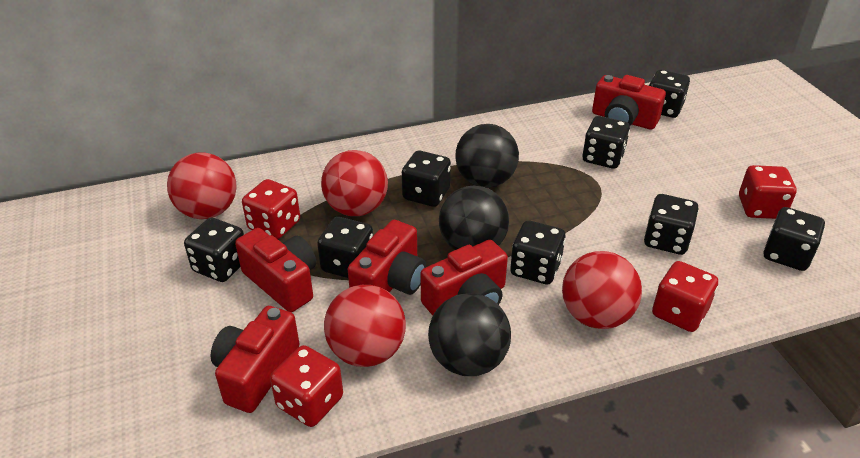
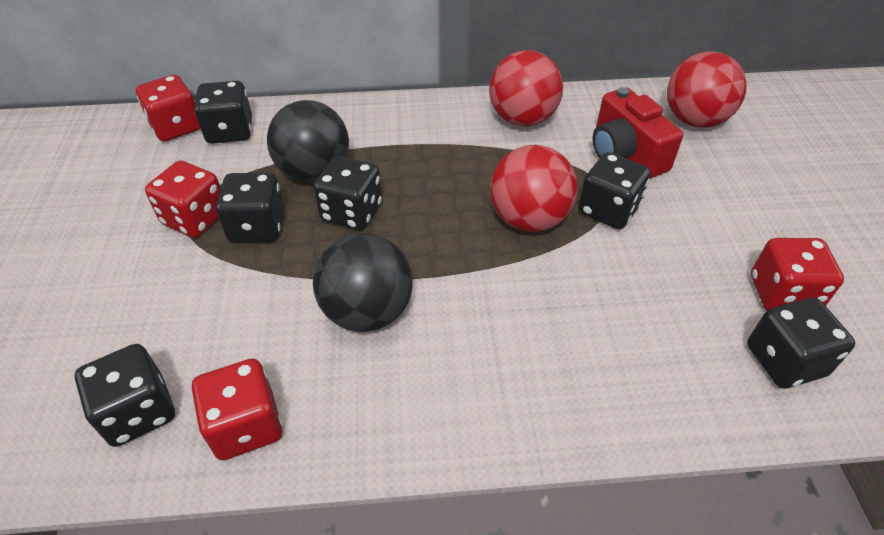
black ball: [428,293,511,376] [439,186,509,250] [455,124,519,188] = 3 -> [267,100,349,182] [313,233,413,332] = 2
black dice: [184,218,244,282] [317,217,373,278] [402,151,451,207] [510,220,565,284] [582,116,630,169] [644,194,698,255] [649,70,690,118] [764,207,825,271] = 8 -> [74,344,175,447] [194,81,252,144] [216,173,285,242] [314,156,382,230] [578,152,651,229] [747,298,855,389] = 6
red ball: [167,152,237,219] [321,150,388,216] [324,285,406,367] [562,251,642,329] = 4 -> [489,50,563,127] [490,145,578,232] [667,51,747,128] = 3
red camera: [211,306,300,413] [235,228,316,312] [348,220,426,295] [420,240,508,316] [592,75,666,130] = 5 -> [592,87,683,178] = 1

